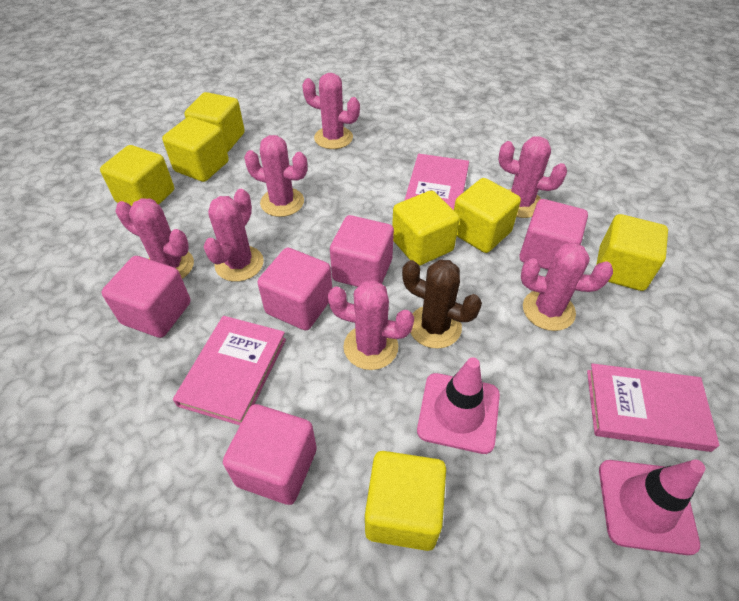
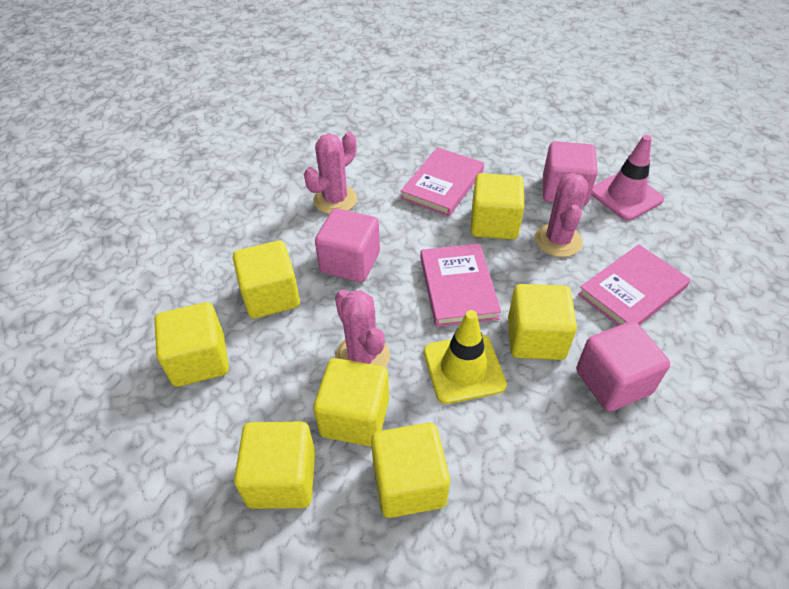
brown cactus: [402,259,482,349] = 1 -> none = 0
pink cactus: [116,198,194,279] [203,189,264,282] [244,135,307,217] [302,73,360,149] [328,280,414,370] [498,136,567,218] [521,243,613,331] = 7 -> [304,132,357,214] [335,290,390,368] [535,173,588,257] = 3
pink cube: [101,256,191,338] [223,404,317,505] [258,248,332,330] [330,215,394,287] [519,199,588,270] = 5 -> [315,208,380,283] [543,141,598,205] [576,321,670,412] = 3
pink traffic cone: [417,357,500,454] [599,459,705,555] = 2 -> [591,135,664,221] = 1
yellow traffic cone: none = 0 -> [424,310,507,404] = 1

